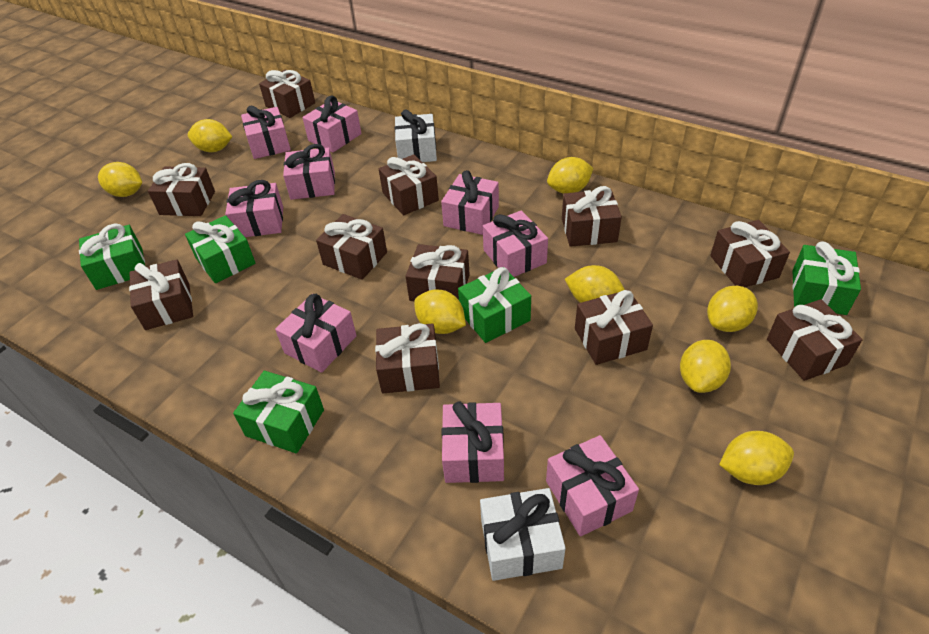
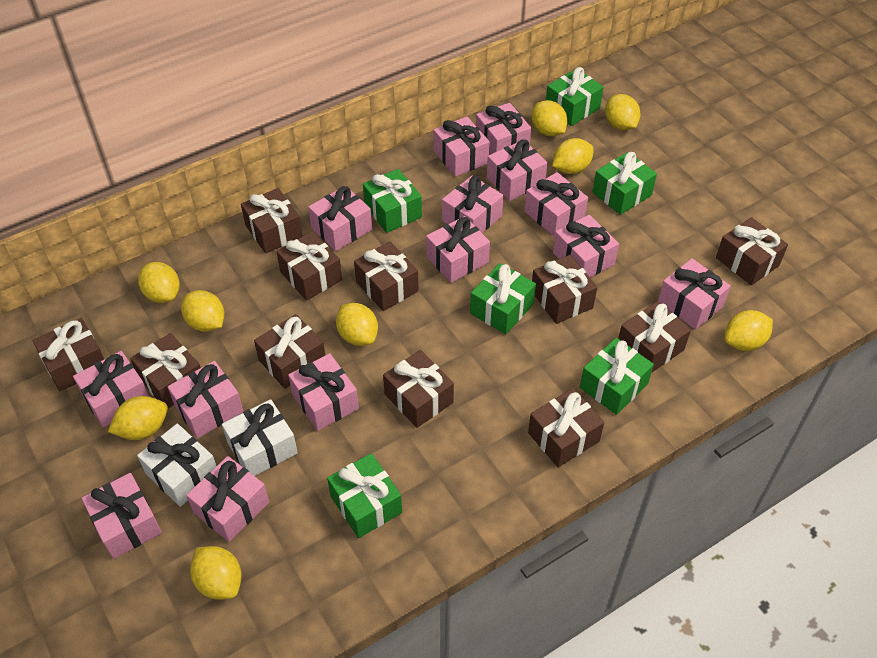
green gift: [79,224,145,290] [185,215,256,283] [233,371,324,453] [458,267,531,343] [792,241,861,315] = 5 -> [327,453,402,538] [363,169,422,233] [470,263,536,334] [546,67,604,126] [580,338,654,415] [592,152,657,215] = 6
pink gift: [225,180,283,237] [241,106,291,159] [275,294,357,373] [283,144,335,200] [302,95,361,152] [441,170,499,235] [441,401,504,483] [483,210,548,277] [546,435,639,537] = 9 -> [73,351,149,428] [81,473,162,559] [167,361,244,438] [186,456,269,542] [288,353,359,431] [308,186,372,251] [426,216,490,283] [433,117,490,177] [442,175,504,233] [476,103,531,155] [487,139,547,201] [524,172,588,237] [553,215,619,277] [658,258,731,330] = 14
yellow lemon: [98,162,142,197] [188,119,232,153] [414,290,466,334] [547,157,593,194] [565,265,625,303] [680,340,731,393] [707,286,758,332] [719,431,794,485] = 8 -> [108,396,168,440] [138,262,180,303] [181,290,225,332] [190,546,242,600] [336,303,378,346] [531,100,568,136] [552,138,594,174] [605,94,641,130] [724,310,773,351] = 9

